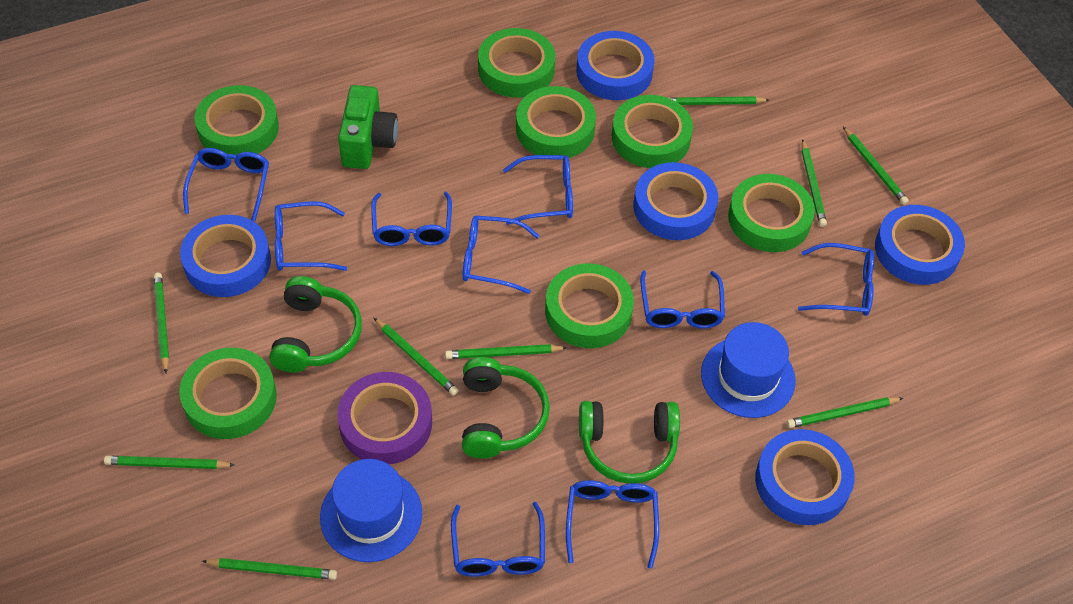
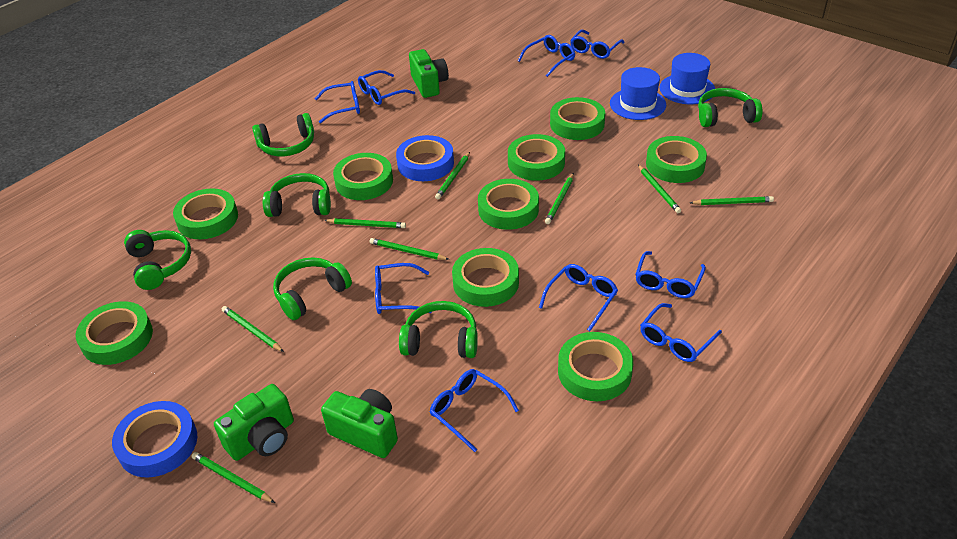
blue tape: [180,215,271,297] [576,31,655,100] [633,162,718,240] [755,429,855,525] [875,205,965,285] = 5 -> [112,401,197,478] [396,135,454,181] = 2
green camera: [338,85,398,169] = 1 -> [214,384,294,461] [321,389,398,458] [409,49,449,98] = 3
green headphones: [269,276,362,373] [462,357,550,459] [579,401,680,484] = 3 -> [124,230,191,290] [252,113,314,156] [263,173,331,217] [273,258,352,320] [399,301,478,358] [698,88,762,127] = 6
green pencil: [104,456,234,469] [154,273,169,373] [202,558,337,580] [374,318,459,396] [445,344,567,359] [670,96,769,105] [787,397,903,428] [802,139,827,227] [843,127,909,205] = 9 -> [192,452,275,503] [222,306,284,352] [324,218,406,228] [369,238,449,260] [435,152,470,199] [545,173,574,224] [638,165,681,213] [690,196,774,205] = 8
green tape: [179,348,277,439] [194,85,279,159] [478,28,555,98] [516,86,596,158] [545,263,634,348] [612,95,693,168] [728,174,815,252] = 7 -> [76,301,153,365] [173,188,238,239] [333,153,393,200] [452,248,519,307] [478,179,539,230] [508,134,565,181] [550,97,605,140] [558,332,633,401] [646,136,707,183] = 9
purple tape: [337,372,432,464] = 1 -> none = 0

